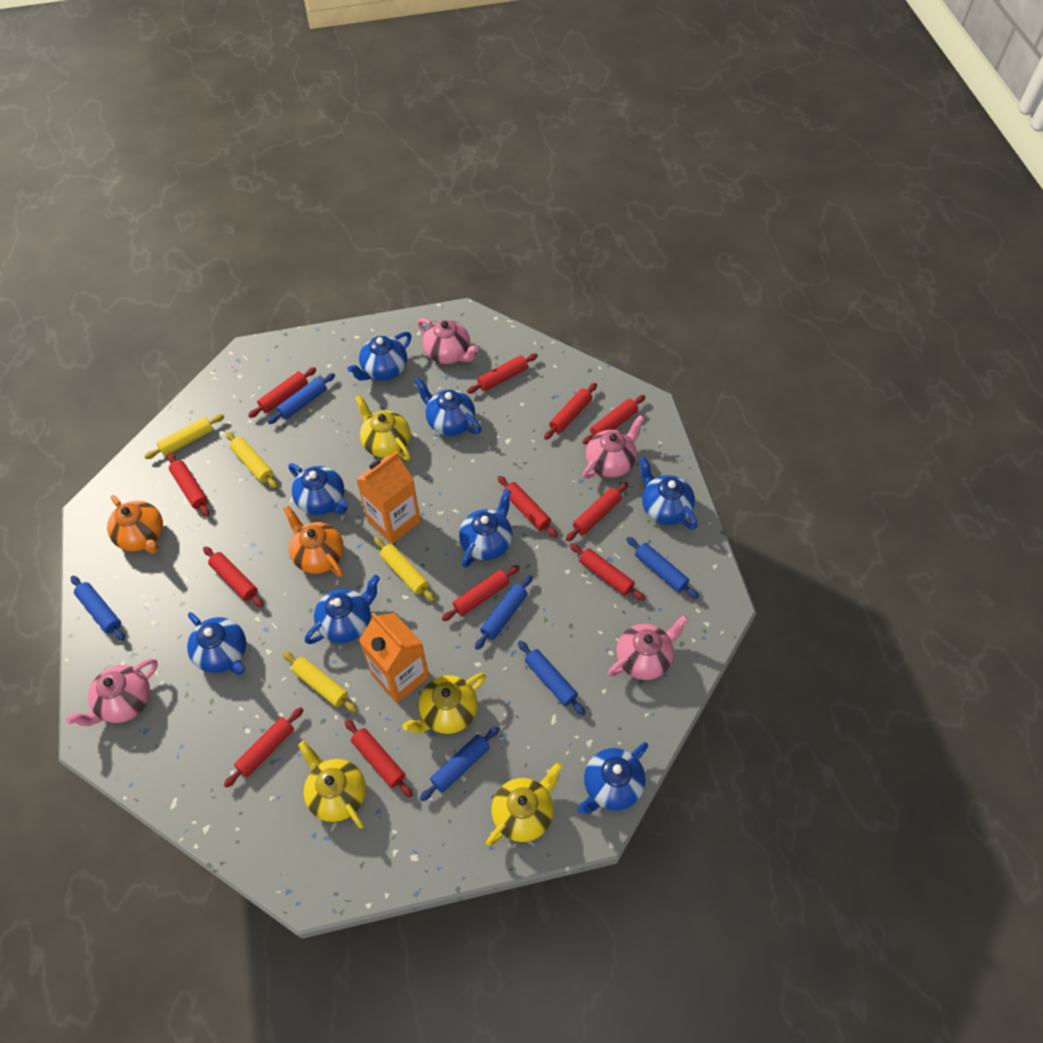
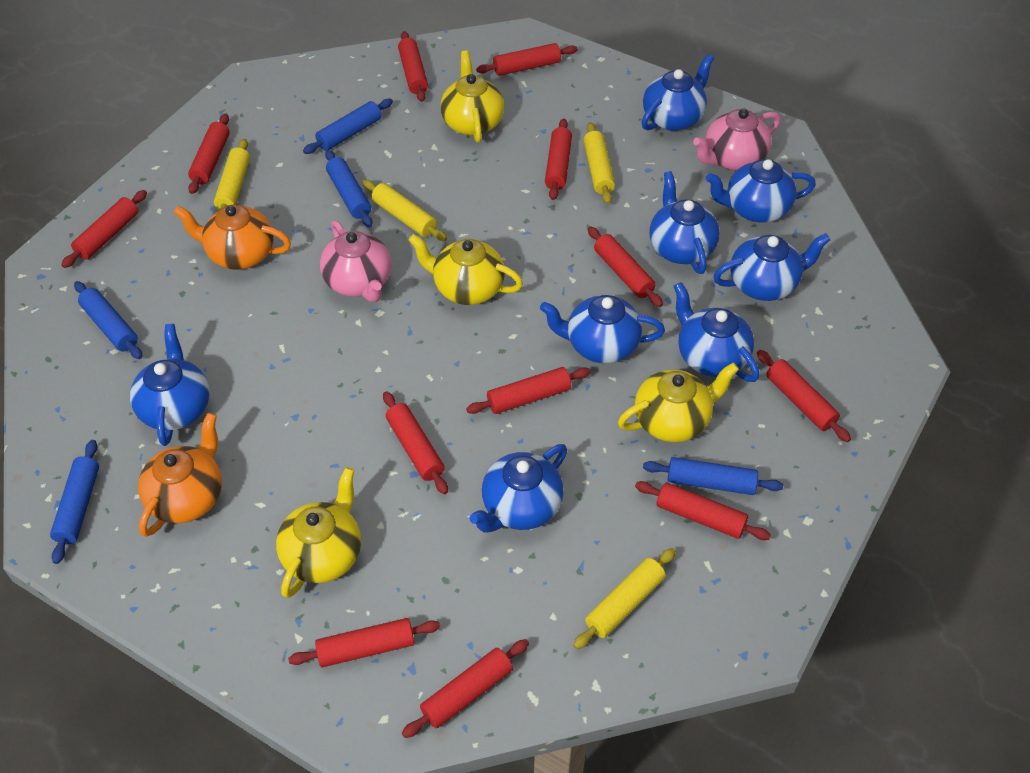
blue rolling pin: [71,576,125,641] [268,373,335,424] [420,726,499,801] [475,575,532,650] [518,641,585,715] [626,537,699,599] = 6 -> [50,440,99,564] [74,281,142,359] [303,99,393,154] [325,150,372,227] [643,457,783,495] = 5
orange carton: [356,451,421,544] [359,612,429,703] = 2 -> none = 0
pink teapot: [66,659,158,726] [417,318,479,364] [583,415,645,479] [608,615,689,680] = 4 -> [320,220,392,302] [693,108,781,171] = 2

